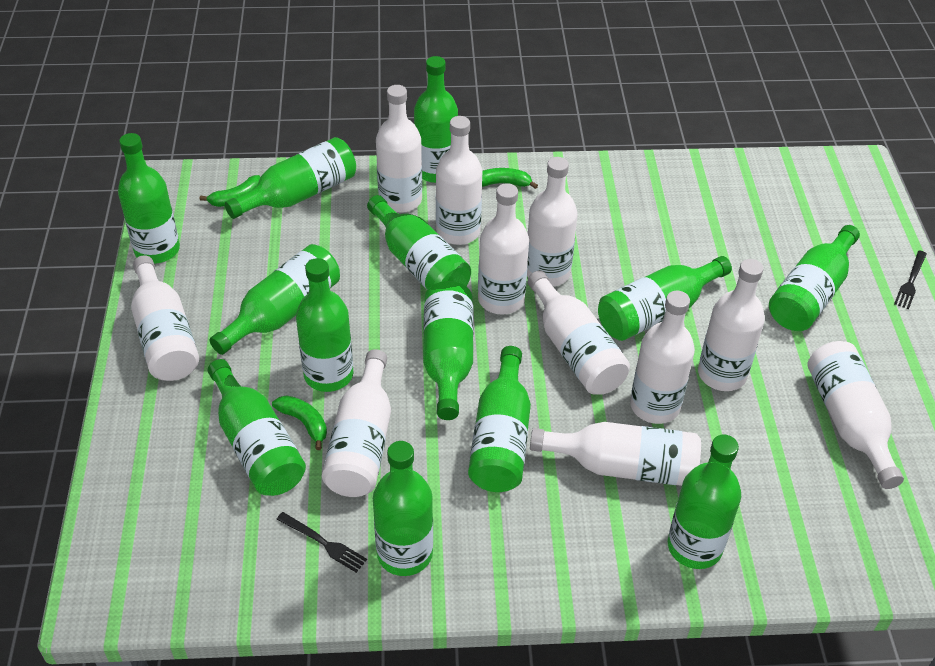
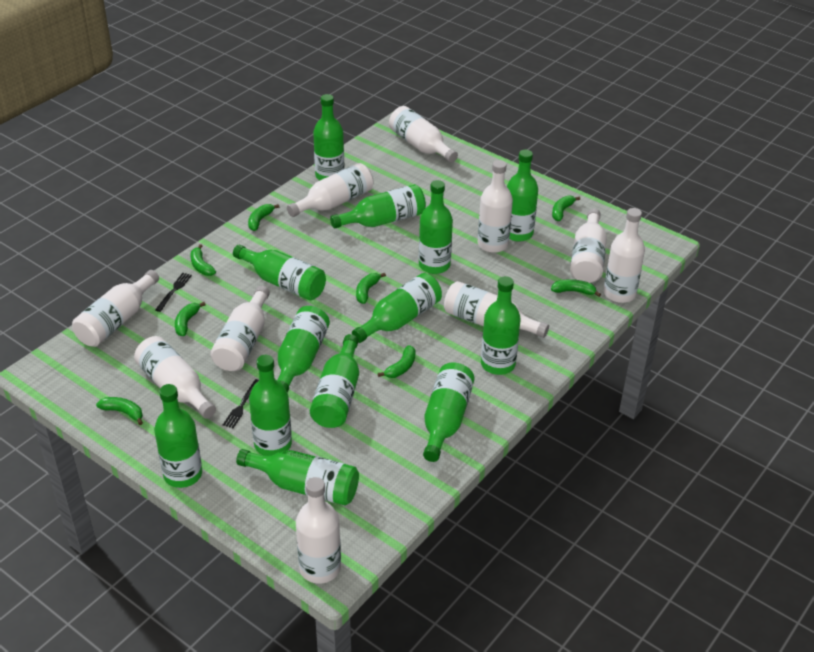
green banana: [200,175,260,207] [272,396,327,450] [482,168,538,189] = 3 -> [96,397,143,425] [175,302,206,336] [190,244,216,276] [248,204,279,231] [356,273,386,304] [378,345,416,378] [551,279,601,297] [552,196,580,221] = 8
white bottle: [131,255,199,381] [322,349,391,497] [376,85,422,213] [436,116,483,245] [478,183,529,315] [527,157,578,287] [527,270,630,395] [530,422,701,486] [630,291,695,424] [698,259,765,391] [807,341,904,489] = 11 -> [72,270,159,347] [134,336,216,419] [210,286,270,371] [287,163,373,217] [296,477,341,584] [389,106,458,163] [444,281,549,338] [478,160,513,253] [570,208,607,283] [604,208,645,303] = 10

